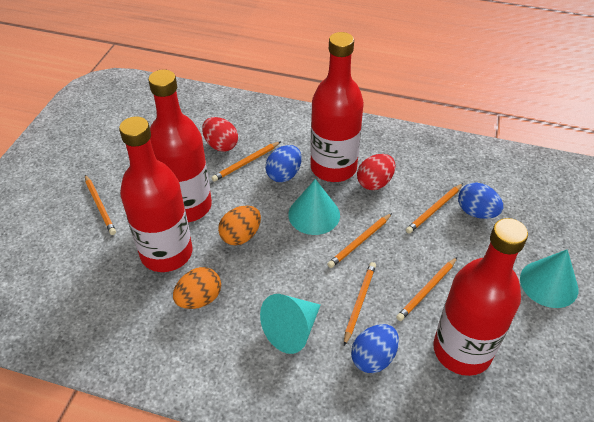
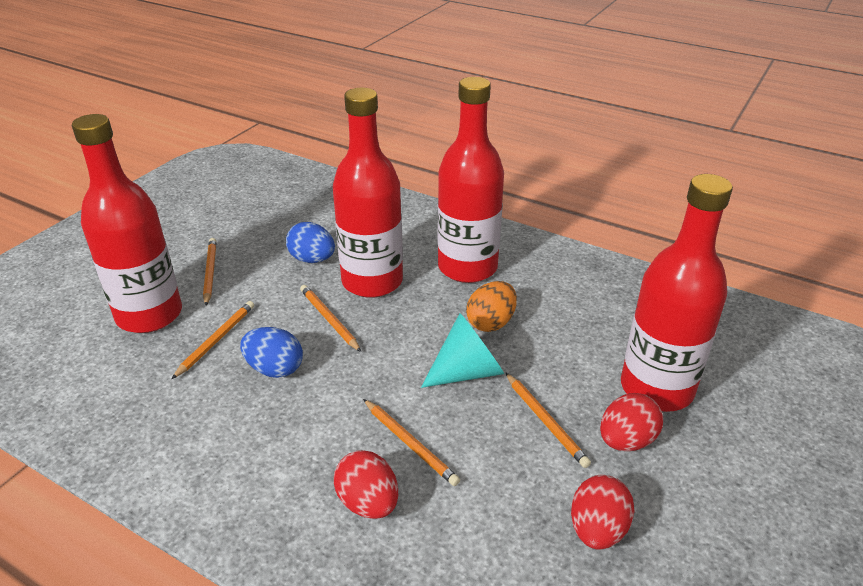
blue egg: [265,145,302,182] [351,324,399,373] [458,182,503,219] = 3 -> [240,327,303,378] [286,222,335,263] = 2
orange egg: [173,267,221,309] [218,206,261,246] = 2 -> [466,281,517,332] = 1
orange pencil: [85,175,116,235] [211,141,281,182] [327,213,392,268] [344,262,376,346] [396,257,457,321] [406,183,463,233] = 6 -> [172,301,254,379] [203,238,217,306] [300,285,361,352] [363,399,460,486] [505,372,591,468] = 5
red egg: [202,117,238,152] [357,154,395,190] = 2 -> [334,450,398,519] [571,475,635,549] [600,393,663,451] = 3
turquoise cone: [260,294,321,354] [288,179,340,235] [520,249,578,308] = 3 -> [421,313,504,388] = 1

